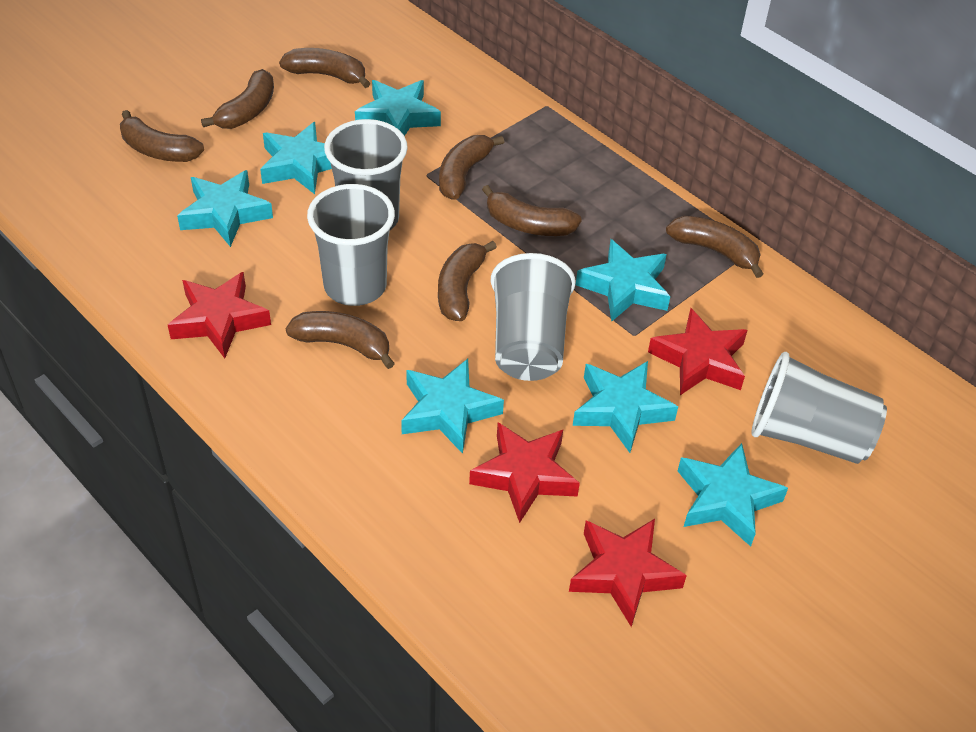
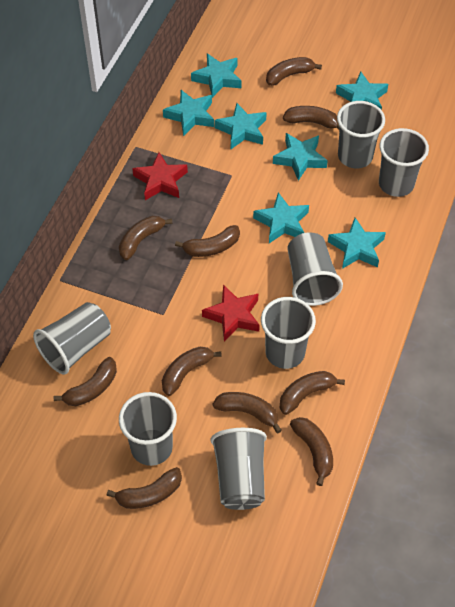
brown banana: [120,110,204,162] [201,69,274,129] [279,48,371,88] [286,311,395,369] [438,241,497,321] [439,135,504,199] [482,185,582,236] [666,216,763,278] = 8 -> [54,357,117,406] [106,467,182,509] [119,216,172,260] [162,347,222,396] [175,225,240,257] [213,392,282,433] [266,57,322,86] [280,371,345,415] [283,106,339,130] [290,417,333,486] = 10
grey cup: [307,184,395,306] [324,119,408,230] [491,253,576,381] [751,352,887,464] = 4 -> [33,302,111,375] [119,392,177,466] [210,428,267,510] [261,297,316,369] [288,232,343,306] [337,101,385,168] [379,128,429,197] = 7
red star: [168,272,271,358] [469,422,580,523] [569,519,687,627] [648,308,748,395] = 4 -> [132,152,188,200] [202,285,260,342] = 2

